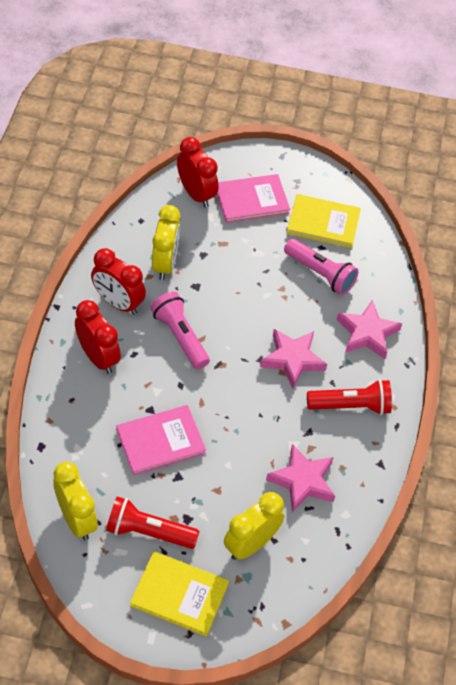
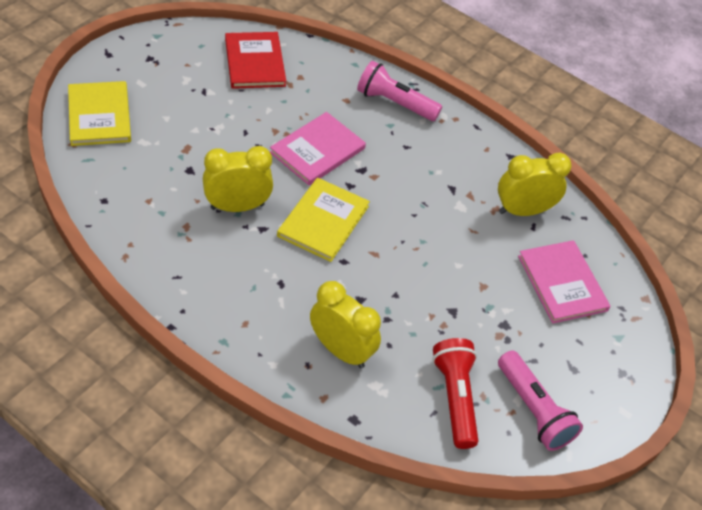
pink star: [260,329,327,389] [266,444,335,513] [337,300,402,359] = 3 -> none = 0
red book: none = 0 -> [225,32,286,89] = 1
red clock: [75,300,121,374] [91,248,146,315] [177,137,218,208] = 3 -> none = 0
red flashlight: [106,496,199,549] [307,379,392,415] = 2 -> [432,338,478,449] = 1

